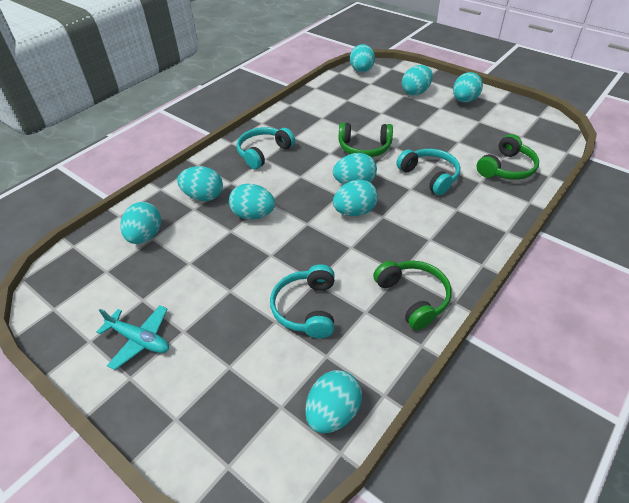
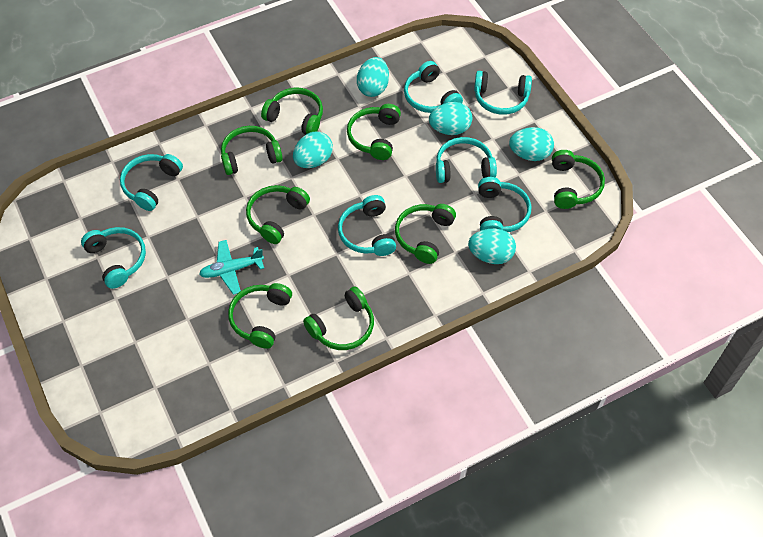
green headphones: [339,123,393,157] [373,261,452,330] [477,134,539,180] = 3 -> [221,126,283,175] [228,283,292,349] [246,185,310,244] [261,88,323,135] [303,287,374,350] [347,104,401,160] [395,204,456,264] [552,150,605,209] = 8
turquoise egg: [120,202,161,244] [177,166,223,201] [229,184,275,220] [305,370,362,433] [333,153,377,184] [333,180,378,216] [350,44,375,72] [402,65,433,95] [453,72,483,103] = 9 -> [293,132,333,168] [357,57,389,97] [429,102,472,135] [468,229,516,264] [509,127,554,161] = 5
turquoise headphones: [237,127,295,169] [270,264,335,338] [396,149,460,195] = 3 -> [81,227,146,289] [120,154,183,211] [338,195,396,256] [404,61,463,113] [436,137,497,183] [474,71,532,115] [478,177,532,232] = 7

